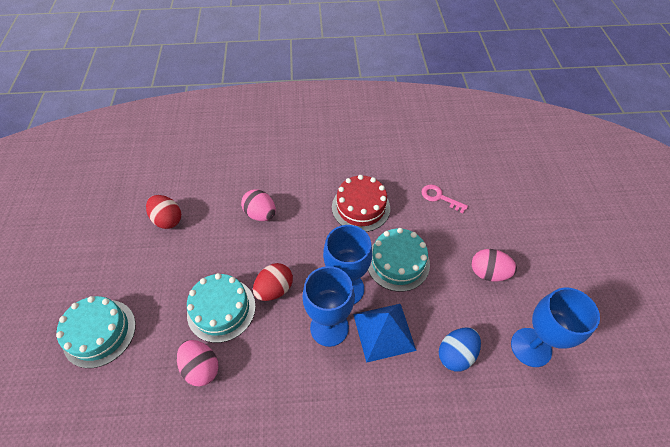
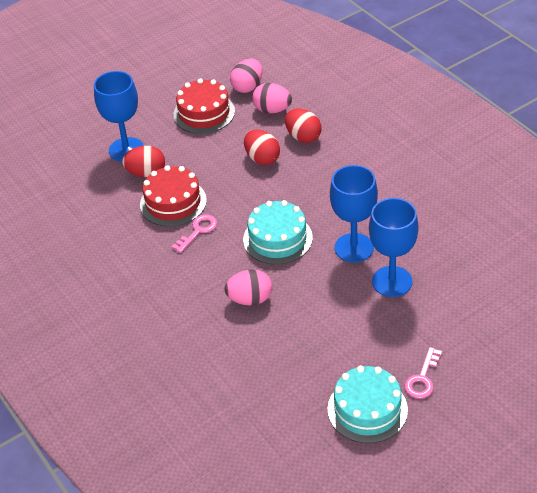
blue egg: [439,328,481,371] = 1 -> none = 0
blue pyramid: [353,304,417,363] = 1 -> none = 0
pink key: [421,185,468,213] = 1 -> [172,214,217,253] [405,347,442,399] = 2
red cake: [332,175,390,232] = 1 -> [140,165,207,227] [173,78,235,134] = 2
red egg: [146,195,181,229] [253,263,293,301] = 2 -> [122,146,165,177] [244,130,280,165] [285,109,321,143] = 3
turquoise cake: [56,296,136,368] [187,273,256,343] [368,228,430,292] = 3 -> [243,200,313,265] [328,366,408,443] = 2

